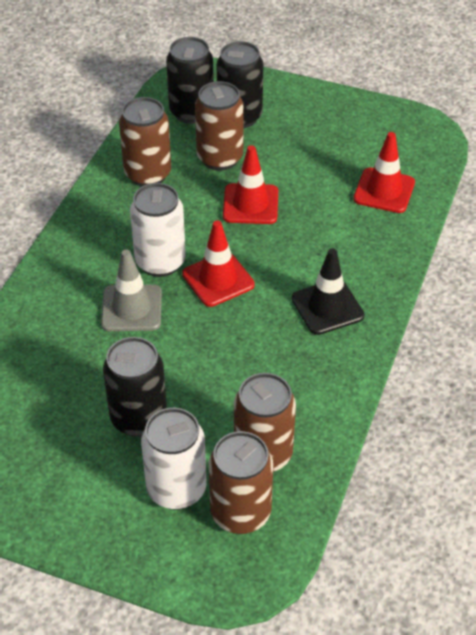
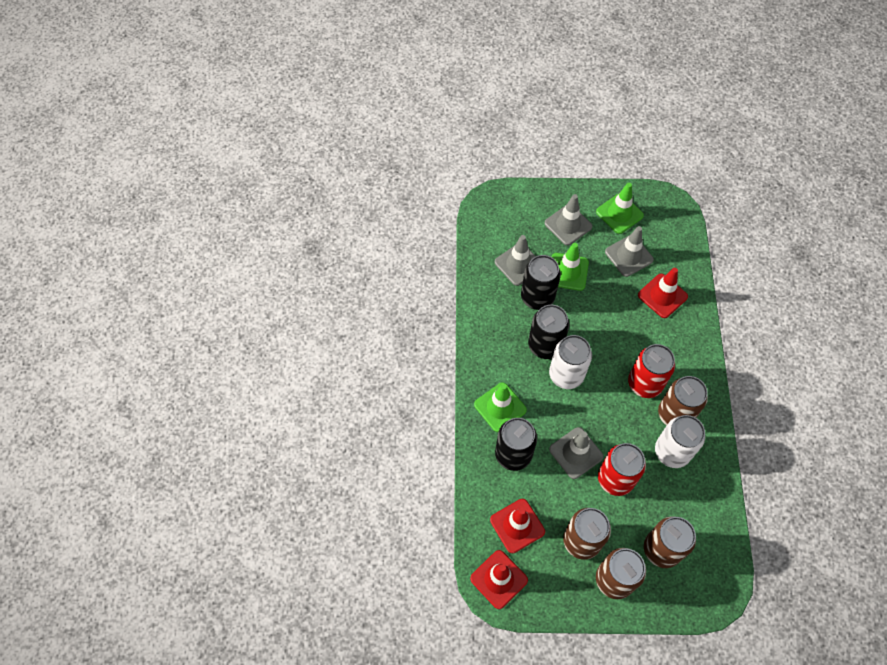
black traffic cone: [292,248,364,335] = 1 -> none = 0
green traffic cone: none = 0 -> [474,383,527,432] [551,243,589,291] [596,183,644,234] = 3
grey traffic cone: [101,250,162,331] = 1 -> [495,235,536,286] [545,194,592,246] [549,427,603,479] [605,226,654,277] = 4
red can: none = 0 -> [598,443,646,496] [628,344,675,398] = 2

